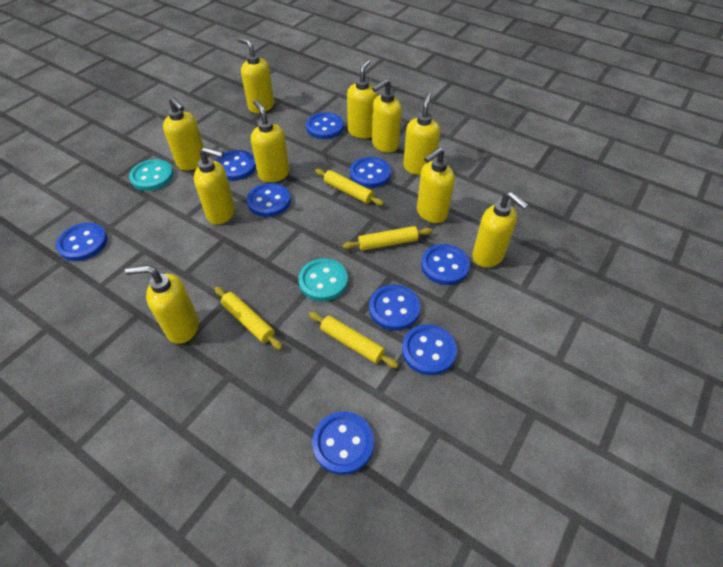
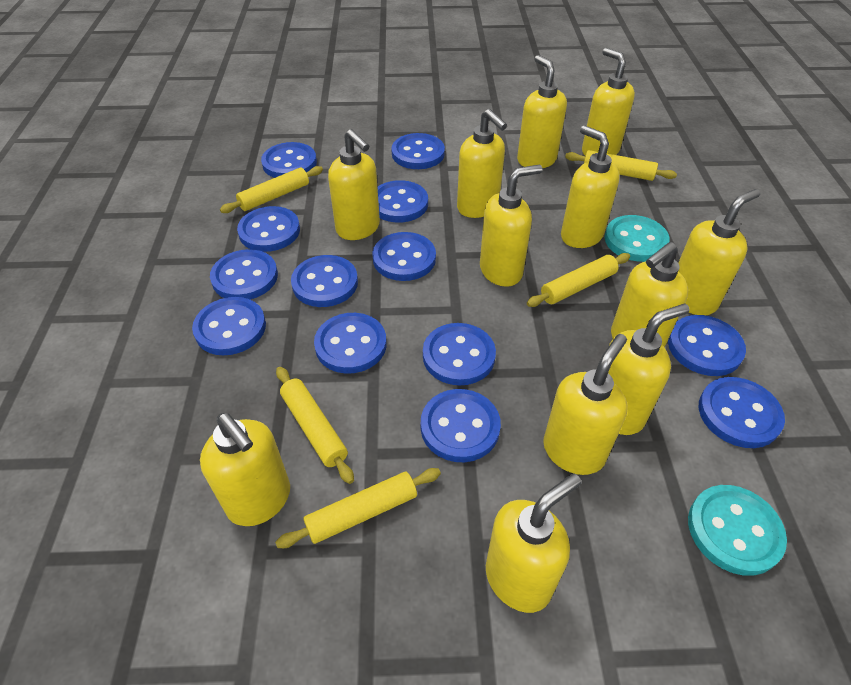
blue button: [56,223,108,261] [215,150,256,181] [247,183,291,217] [306,112,344,139] [312,411,374,475] [350,157,391,188] [369,285,421,330] [402,324,457,375] [421,244,470,285] = 9 -> [192,297,266,355] [210,249,278,299] [237,206,300,252] [261,142,317,178] [291,255,358,307] [314,313,387,374] [372,232,436,281] [377,180,428,223] [391,133,445,169] [421,389,501,462] [423,323,496,386] [668,315,746,376] [699,377,785,448] = 13
yellow rolling pin: [214,287,283,350] [309,312,398,368] [315,169,384,206] [343,226,433,251] = 4 -> [220,166,323,213] [275,468,441,548] [276,367,354,484] [527,253,630,307] [565,150,677,181] = 5
yellow soap dispenser: [125,265,199,344] [163,97,204,171] [194,147,235,225] [238,37,274,113] [251,100,289,182] [347,59,378,139] [372,79,402,153] [403,92,440,175] [417,147,455,223] [472,192,528,267] = 10 -> [200,413,290,526] [328,129,380,240] [457,109,507,218] [480,165,543,287] [486,474,581,613] [517,55,567,168] [543,334,627,475] [561,125,620,248] [582,48,635,156] [608,303,689,435] [611,242,688,347] [678,189,760,315] = 12

